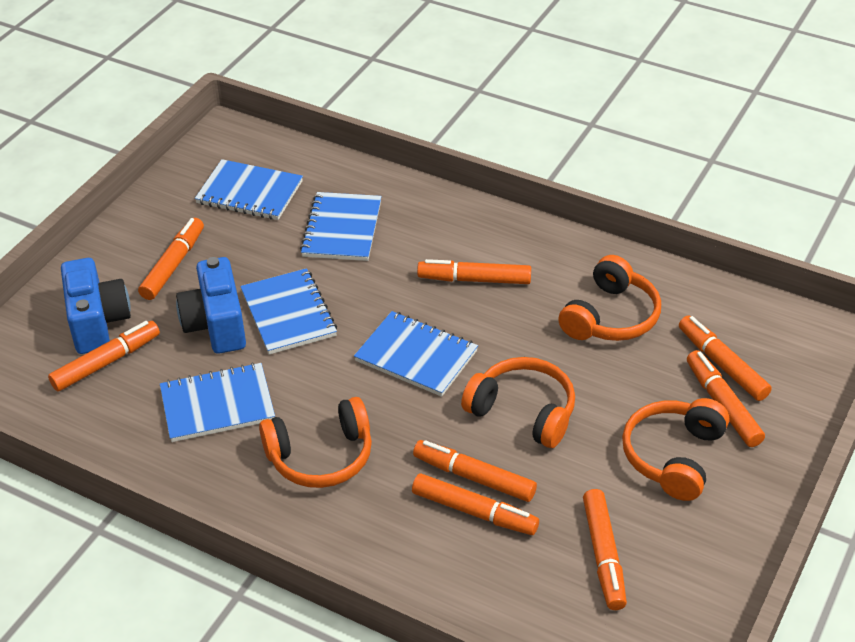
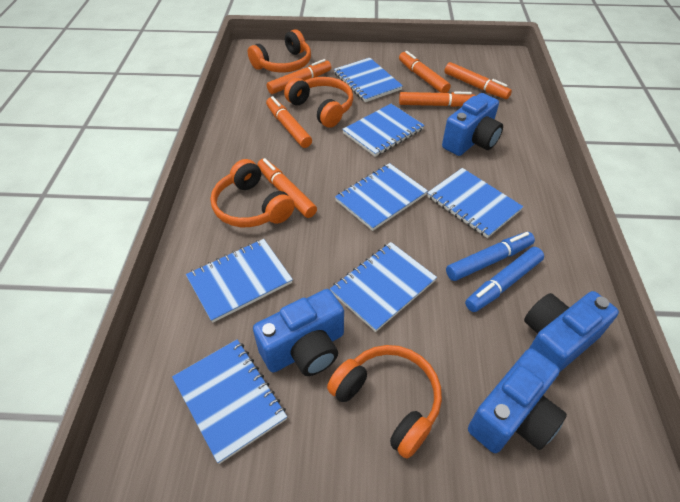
blue camera: [61,258,131,354] [176,257,246,354] = 2 -> [253,289,344,376] [442,93,503,156] [468,348,567,453] [524,291,619,372] = 4
blue marker: none = 0 -> [446,232,535,281] [465,247,544,312] = 2
blue notebook: [160,363,275,442] [195,159,303,220] [240,268,337,355] [300,192,382,261] [354,311,478,397] = 5 -> [172,340,287,464] [186,239,293,323] [330,242,437,332] [334,58,403,102] [335,163,428,231] [342,104,425,157] [427,168,523,238] = 7
orange marker: [48,321,160,391] [138,218,204,300] [412,473,539,535] [413,440,537,502] [417,259,531,284] [583,489,627,610] [679,316,772,401] [687,350,765,447] = 8 -> [257,158,317,218] [266,96,312,148] [267,59,331,94] [399,51,451,93] [399,92,475,107] [445,62,512,99] = 6

